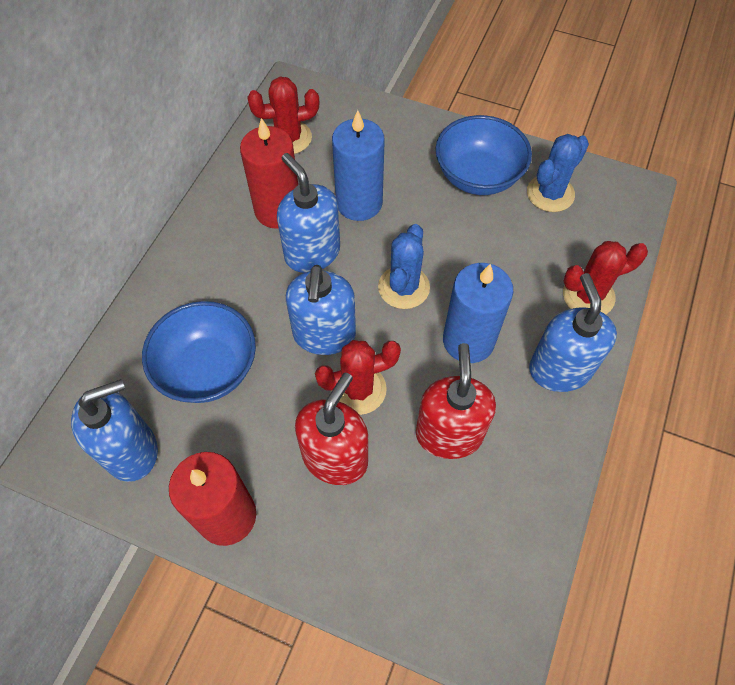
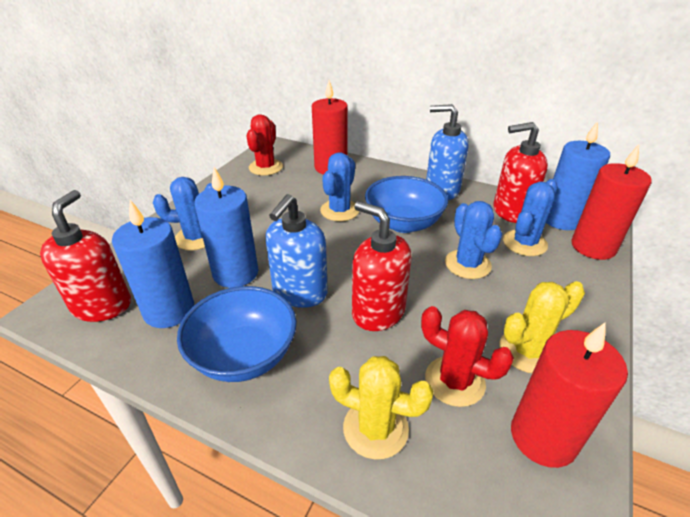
blue cactus: [378,224,430,309] [527,134,589,212] = 2 -> [153,177,212,250] [320,152,359,221] [445,201,502,279] [503,179,558,256] = 4
blue candle: [332,110,385,221] [443,263,514,363] = 2 -> [112,200,194,328] [195,167,258,288] [546,121,610,230] = 3
blue soap dispenser: [71,379,158,482] [277,153,340,273] [286,265,356,355] [529,273,617,392] = 4 -> [265,194,328,308] [426,104,469,200] = 2
red cactus: [247,77,319,154] [315,340,401,415] [563,241,648,315] = 3 -> [246,114,283,176] [421,306,514,407] = 2
red candle: [169,452,256,546] [240,118,298,229] = 2 -> [312,80,348,174] [511,323,628,468] [571,145,652,260] = 3
red soap dispenser: [295,373,368,485] [416,343,496,459] = 2 -> [40,190,131,322] [352,201,412,331] [493,122,548,223] = 3
yellow cactus: none = 0 -> [329,356,434,460] [499,281,585,373] = 2

